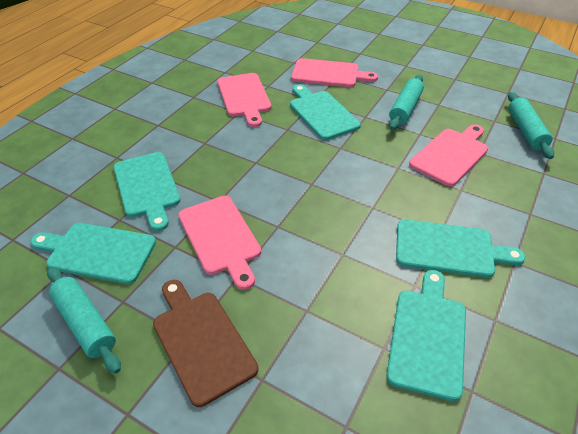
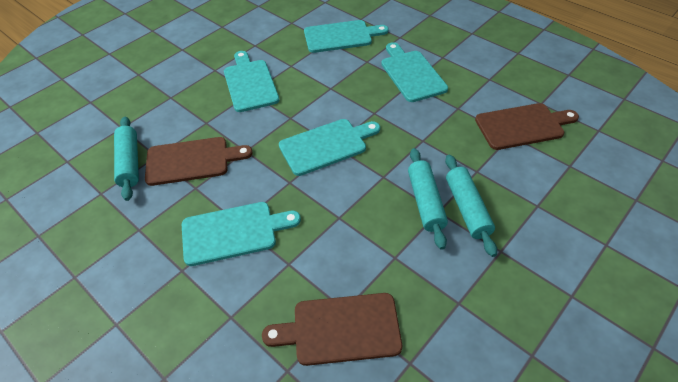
brown cutting board: [153,280,258,407] = 1 -> [145,137,253,186] [262,293,402,366] [475,103,579,150] = 3
pink cutting board: [178,196,261,290] [217,73,271,127] [291,58,378,87] [409,124,488,187] = 4 -> none = 0

